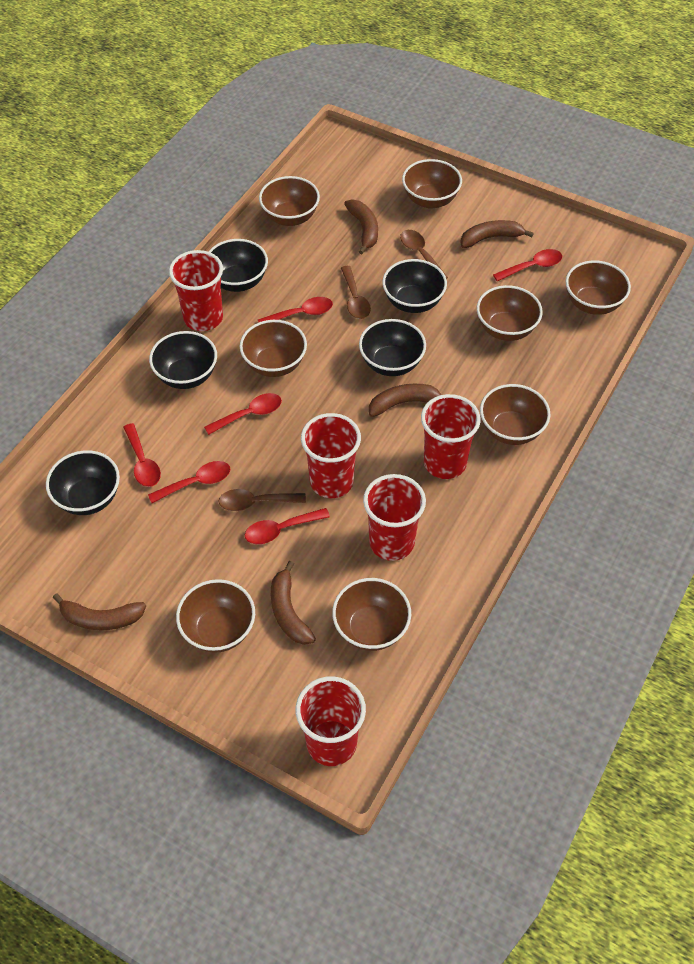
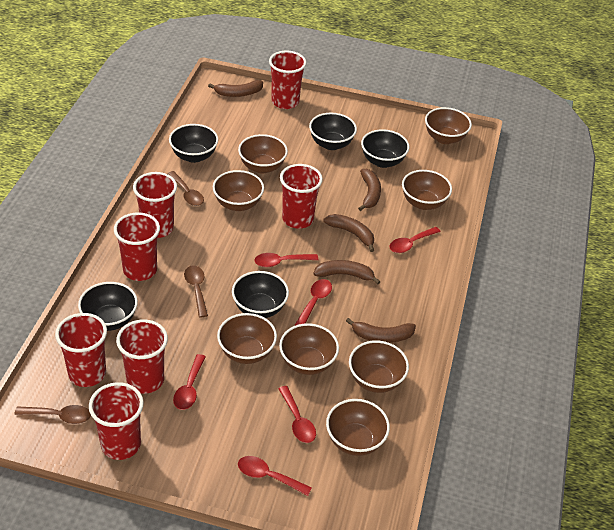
red cup: [169,250,223,331] [296,676,366,766] [301,413,361,498] [363,474,426,561] [421,394,481,479] = 5 -> [55,313,107,387] [89,382,144,460] [114,213,160,281] [116,320,168,394] [133,172,177,238] [269,51,306,109] [280,164,323,229] = 7

